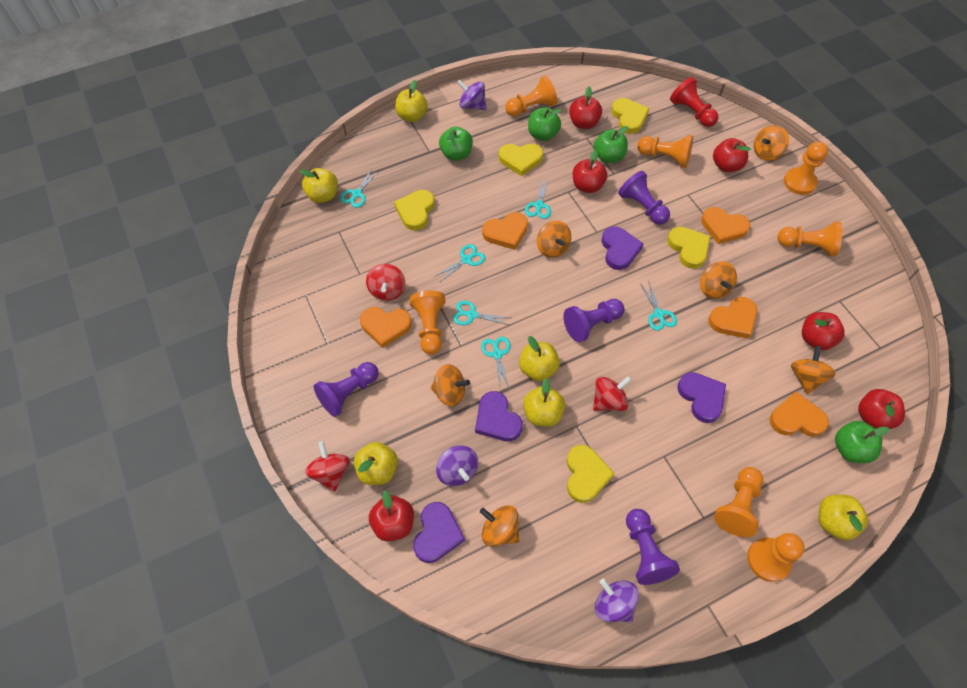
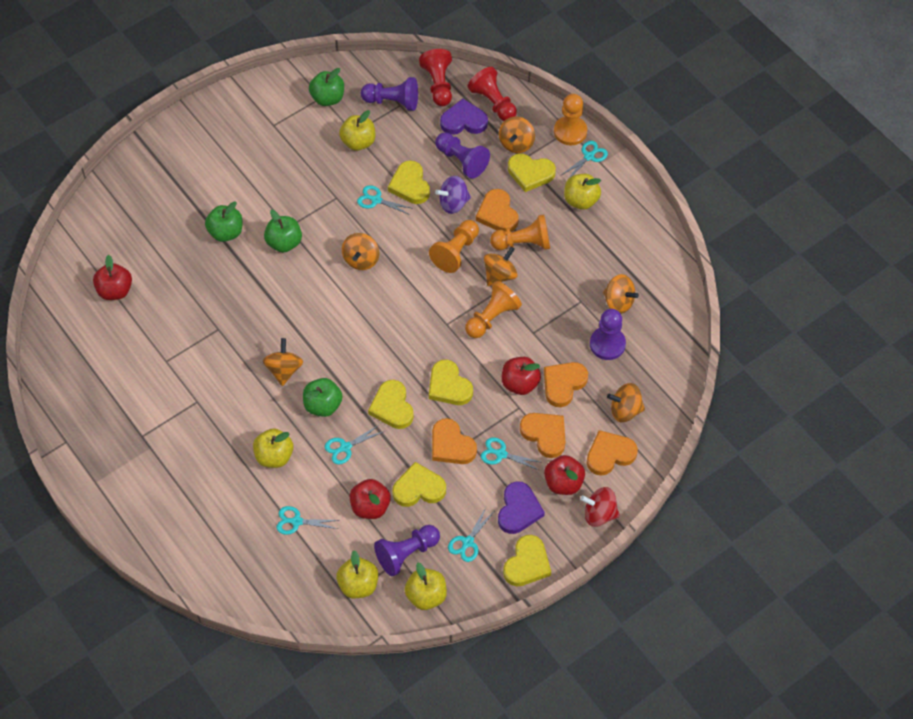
orange pawn: [409,291,446,355] [505,76,558,116] [637,135,693,168] [714,467,763,537] [747,533,804,582] [778,222,842,256] [784,142,828,195] = 7 -> [429,220,479,273] [465,281,522,338] [490,214,550,250] [554,94,587,146] = 4
purple heart: [413,502,465,563] [475,391,523,441] [602,226,644,270] [677,372,726,423] = 4 -> [440,99,488,135] [498,481,545,534] = 2
purple spinning top: [436,445,478,486] [457,79,487,110] [595,579,639,622] = 3 -> [435,176,471,214] = 1
red apple: [369,490,414,541] [569,87,602,129] [573,150,607,193] [713,138,751,172] [802,312,845,350] [858,389,905,429] = 6 -> [93,255,132,300] [350,479,391,519] [502,357,541,395] [544,455,585,495] = 4
red pawn: [670,77,718,127] = 1 -> [419,49,452,106] [467,67,517,121] = 2
red spinning top: [305,441,350,492] [366,264,405,301] [593,376,632,411] = 3 -> [580,487,620,527] = 1
yellow apple: [300,168,338,203] [354,442,398,485] [395,80,428,122] [519,336,560,381] [523,378,565,427] [819,494,868,540] = 6 -> [253,428,293,468] [336,550,378,598] [339,110,375,151] [404,563,447,610] [564,174,601,210] = 5
yellow heart: [394,190,435,231] [499,144,543,176] [567,445,615,503] [611,98,649,134] [667,227,711,269] = 5 -> [368,380,414,429] [388,160,430,204] [392,462,446,507] [429,360,473,405] [503,535,551,587] [508,154,556,192] = 6

